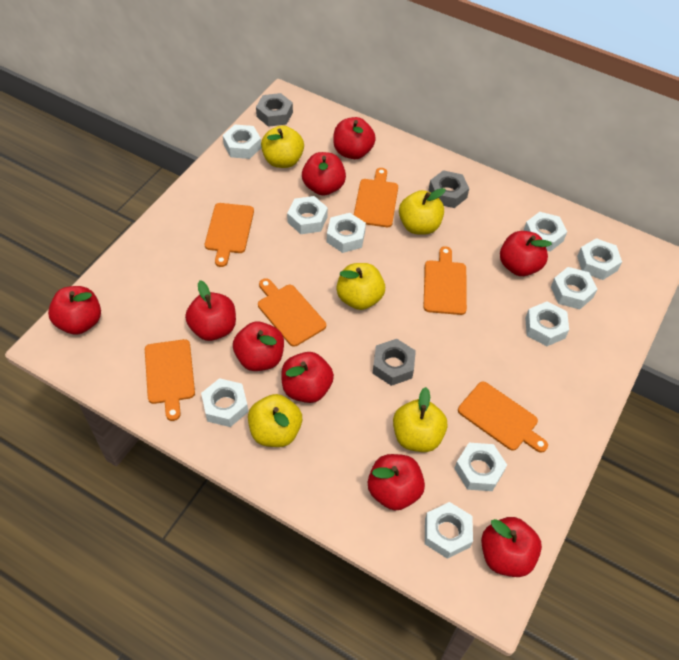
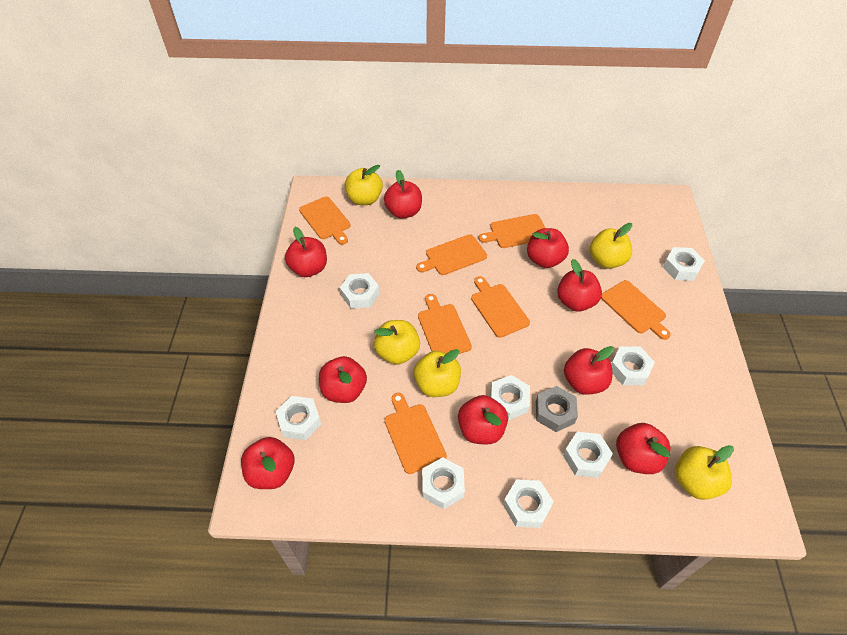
grey nut: [256,93,293,127] [372,339,416,386] [429,170,469,208] = 3 -> [536,386,578,432] = 1
orange cutting board: [145,339,195,421] [205,203,254,267] [258,278,326,347] [354,168,398,227] [424,246,467,315] [458,382,548,453] = 6 -> [299,196,351,245] [385,393,447,474] [416,234,487,275] [418,294,472,354] [471,276,530,338] [478,214,545,248] [601,280,671,340] = 7
white nut: [201,378,248,427] [223,125,261,159] [287,196,328,234] [327,213,366,253] [425,502,473,559] [454,443,507,491] [523,212,567,252] [525,301,569,346] [551,267,597,309] [577,238,622,280] = 10 -> [276,396,321,440] [340,273,379,309] [422,457,465,509] [490,375,530,420] [503,479,554,528] [563,432,613,478] [611,347,655,385] [663,247,705,281] = 8

